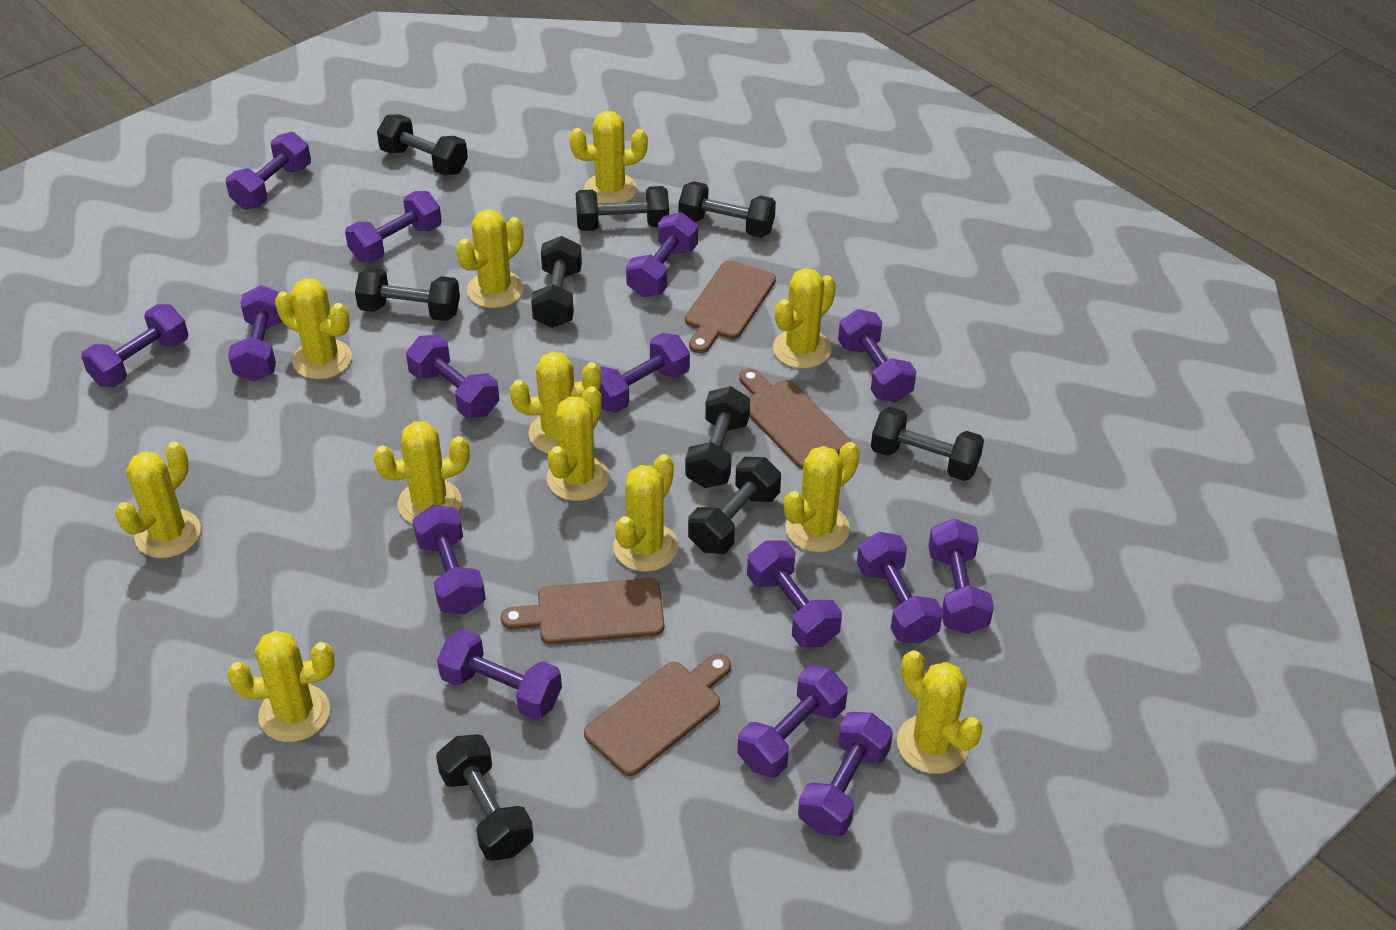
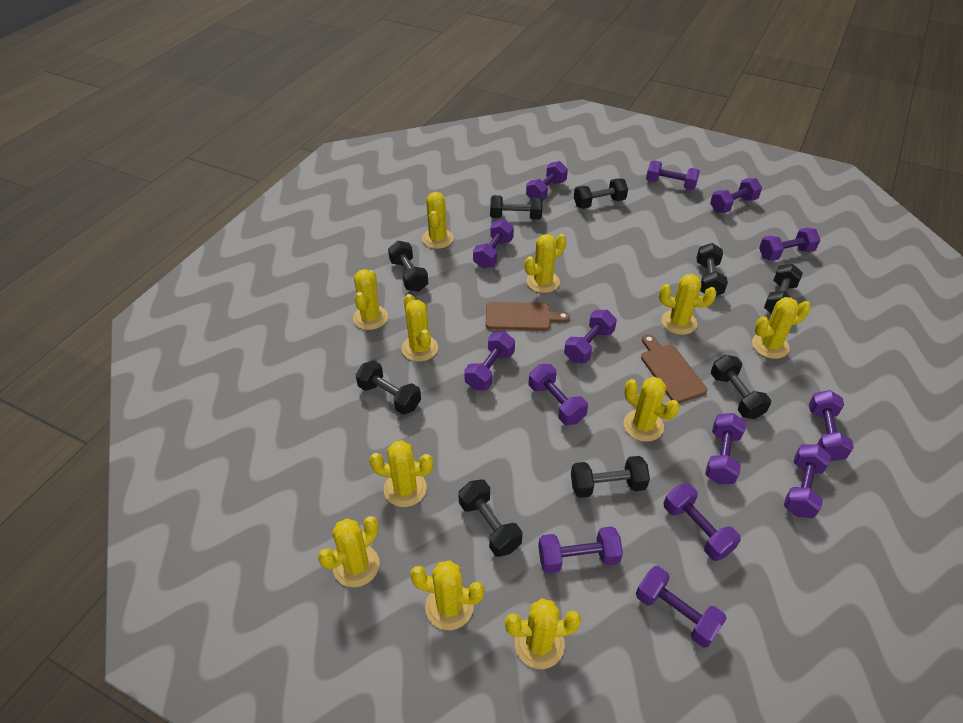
brown cutting board: [501,578,664,645] [584,654,731,776] [685,260,776,354] [739,368,851,469] = 4 -> [486,302,570,330] [641,334,707,403] = 2
purple dumbbell: [81,304,188,387] [226,132,311,209] [228,285,282,382] [345,191,442,263] [406,335,499,418] [413,505,486,615] [437,629,562,720] [598,333,690,413] [626,212,698,297] [737,665,848,777] [747,540,842,648] [798,712,893,836] [838,309,917,402] [857,532,943,644] [928,519,994,634] = 15 -> [464,332,515,390] [473,219,514,268] [526,161,568,201] [529,364,588,425] [538,526,623,574] [564,310,617,363] [636,566,727,648] [646,160,700,190] [664,483,741,561] [705,413,746,484] [710,178,762,213] [759,227,820,261] [784,444,831,518] [809,390,854,461] = 14
yellow cactus: [115,442,201,558] [227,631,335,742] [275,278,352,379] [373,421,470,524] [456,209,524,308] [510,351,601,454] [547,386,610,501] [569,111,648,204] [613,454,678,572] [773,268,836,369] [784,442,860,553] [897,650,983,774] = 12 -> [318,516,380,587] [353,269,388,330] [369,440,434,507] [402,294,438,362] [410,560,485,630] [422,192,454,249] [505,598,581,669] [525,234,566,293] [624,377,680,442] [659,274,717,335] [752,297,811,359] = 11

